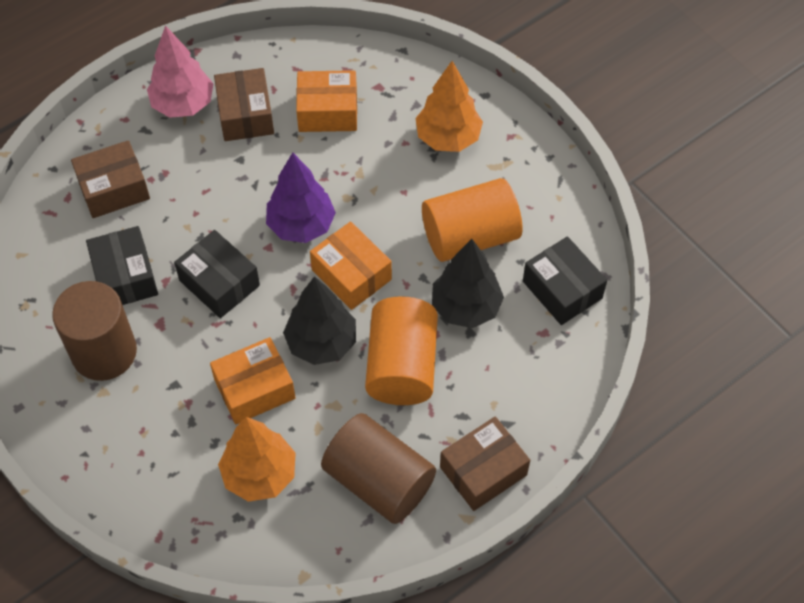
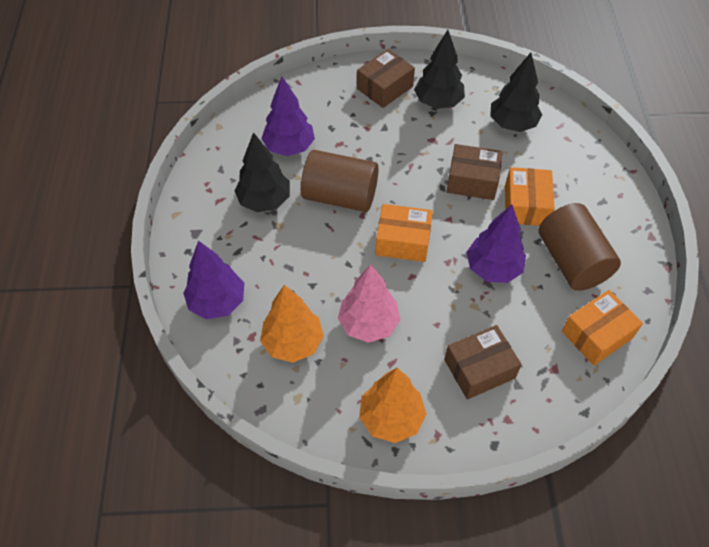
black box: [86,226,158,305] [174,230,260,318] [523,236,607,325] = 3 -> none = 0
black tree: [283,276,356,365] [432,239,504,328] = 2 -> [235,132,290,212] [414,30,465,109] [490,53,542,132] = 3
orange cylinder: [365,296,438,405] [422,178,522,262] = 2 -> none = 0
purple tree: [266,153,336,243] = 1 -> [183,241,244,319] [261,76,315,156] [466,205,526,283] = 3

